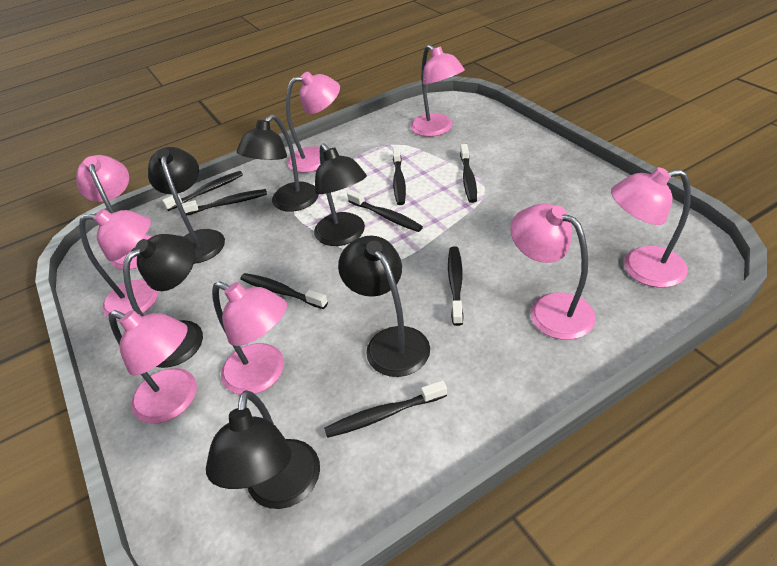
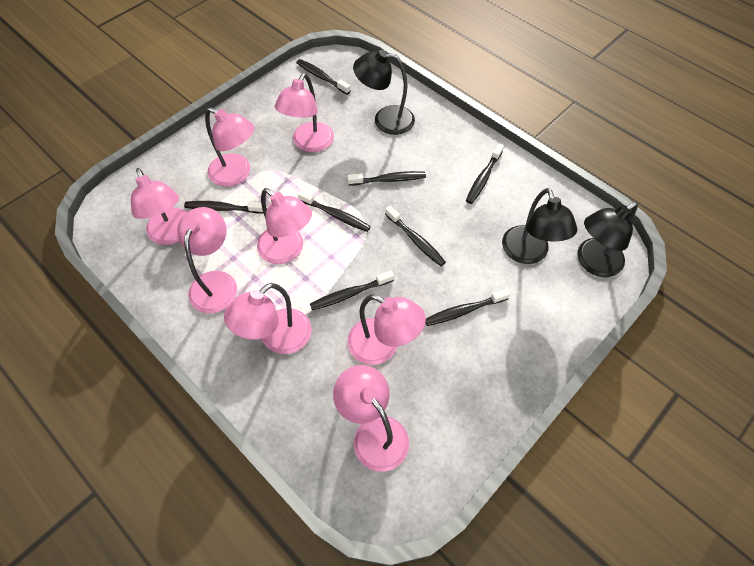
black lamp: [123,234,203,368] [148,147,225,264] [206,390,320,509] [237,114,319,212] [314,143,367,246] [338,236,430,377] = 6 -> [353,50,415,135] [502,188,577,264] [577,202,638,277] = 3

